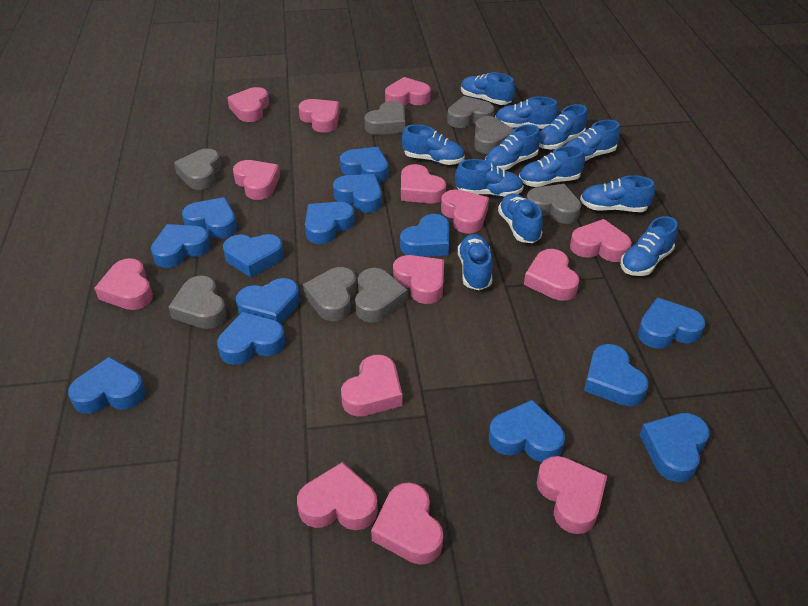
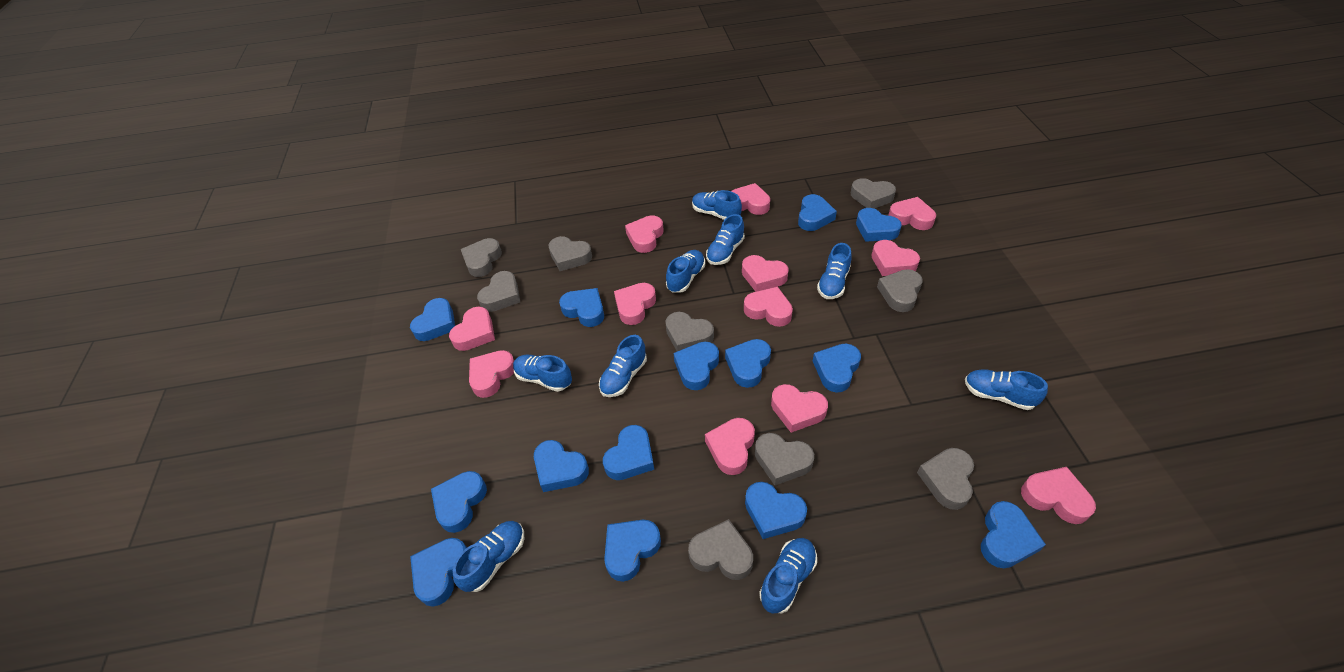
blue shoe: [402,124,465,165] [455,159,524,197] [458,234,493,290] [461,72,515,105] [485,124,540,170] [495,97,559,129] [498,194,543,243] [519,146,585,187] [539,104,588,149] [565,120,620,161] [580,175,655,212] [620,216,678,276] = 12 -> [453,521,524,592] [513,355,572,392] [599,335,647,397] [666,250,705,293] [692,190,742,220] [706,214,745,265] [759,538,817,614] [817,243,852,299] [965,369,1048,410] = 9
grey heart: [168,276,227,329] [174,149,221,190] [303,267,357,321] [355,268,408,322] [364,101,405,135] [447,96,494,128] [474,116,514,154] [527,184,581,224] = 8 -> [461,238,502,277] [477,271,520,312] [548,236,592,271] [665,312,714,351] [688,519,753,580] [755,433,814,485] [851,178,896,208] [877,269,923,312] [917,448,974,510] = 9
pink heart: [94,258,153,310] [227,87,269,122] [233,160,280,200] [297,462,378,530] [299,99,340,133] [341,355,402,416] [371,482,443,565] [385,77,431,106] [393,255,444,304] [401,164,446,204] [441,190,489,234] [524,249,579,301] [537,456,607,534] [570,219,632,262] = 14 -> [449,307,495,351] [469,350,514,398] [614,283,656,325] [625,215,664,253] [705,418,755,475] [731,183,770,215] [742,255,789,292] [744,287,793,327] [771,384,828,433] [872,240,920,276] [888,197,936,230] [1021,467,1096,524] = 12

